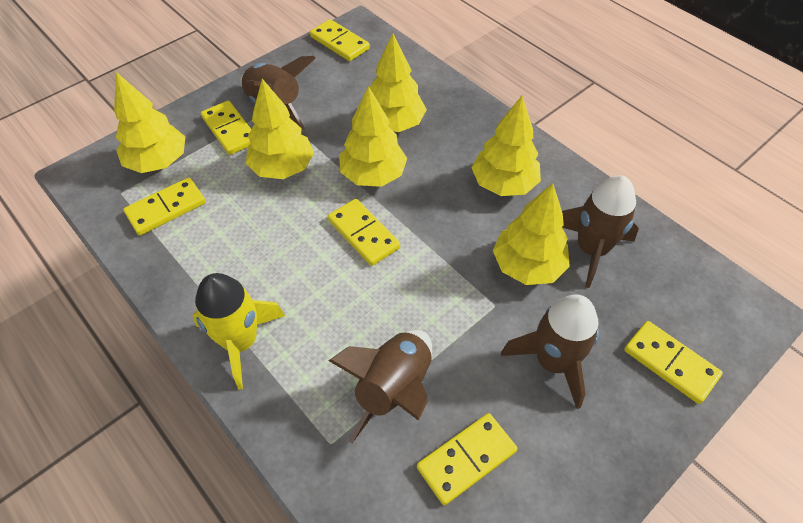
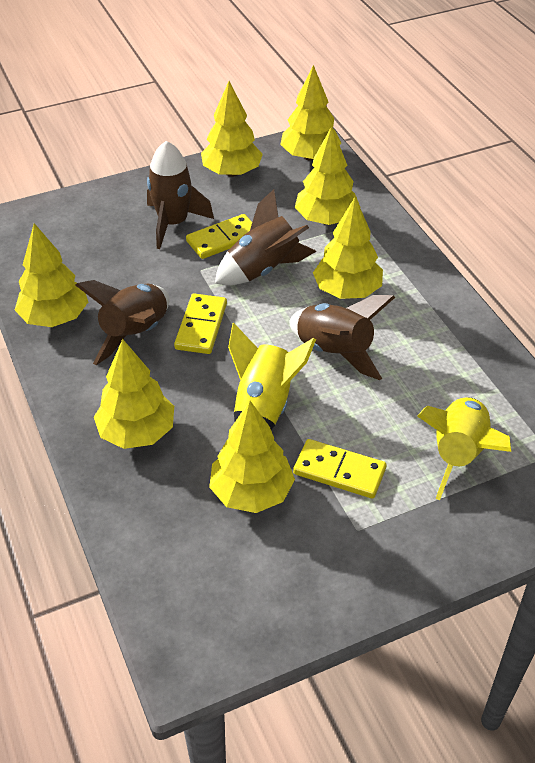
yellow domino: [123,177,206,235] [201,101,251,155] [310,19,370,61] [328,199,400,266] [417,413,517,505] [624,321,723,404] = 6 -> [174,294,227,354] [186,214,252,259] [293,439,387,499] = 3
yellow rocket: [192,273,285,390] = 1 -> [228,322,316,430] [417,397,511,500] = 2
yellow tree: [114,72,185,173] [246,79,314,179] [339,86,407,187] [370,33,427,132] [471,96,541,196] [493,183,570,285] = 6 -> [15,223,88,327] [94,339,174,449] [201,81,263,177] [209,401,295,513] [280,65,341,161] [295,126,360,225] [313,197,383,299] = 7

